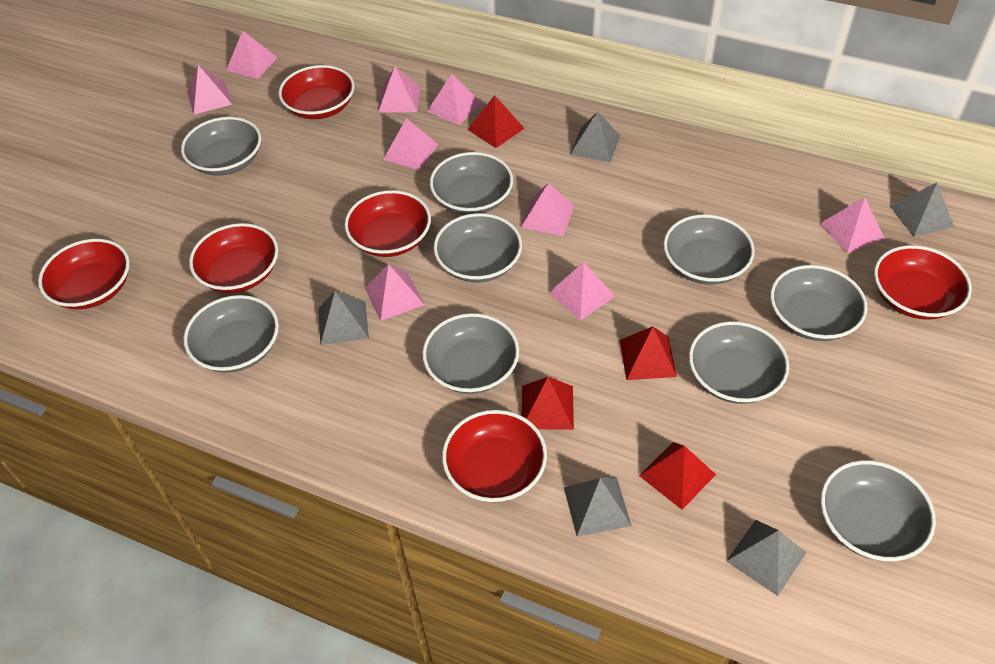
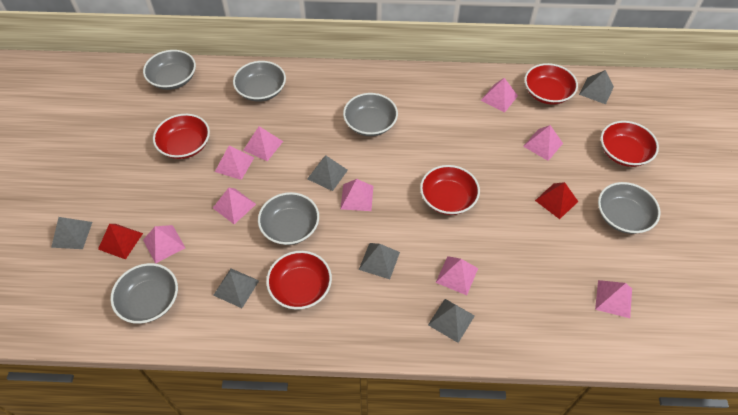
grey bowl: [181,117,261,176] [183,295,279,373] [422,313,519,394] [430,152,513,215] [433,213,522,282] [663,214,755,285] [689,321,789,404] [770,265,867,341] [820,460,936,561] = 9 -> [110,263,178,324] [143,50,196,90] [233,61,286,102] [258,192,319,245] [343,93,398,136] [598,182,660,234] = 6
grey pyramid: [319,291,369,345] [564,477,632,537] [570,111,620,163] [726,520,806,596] [890,182,954,237] = 5 -> [51,217,92,249] [213,269,259,308] [307,156,348,191] [359,243,400,279] [428,299,475,343] [579,70,614,104] = 6
red bowl: [38,239,130,309] [189,223,278,293] [279,65,355,119] [344,190,431,257] [442,410,547,502] [874,245,972,320] = 6 -> [153,114,210,159] [266,251,332,310] [420,165,480,215] [524,63,578,105] [601,121,659,167] = 5
red pyramid: [468,95,525,148] [522,377,574,430] [620,326,677,380] [639,442,716,510] = 4 -> [98,224,143,259] [535,182,578,219] = 2

